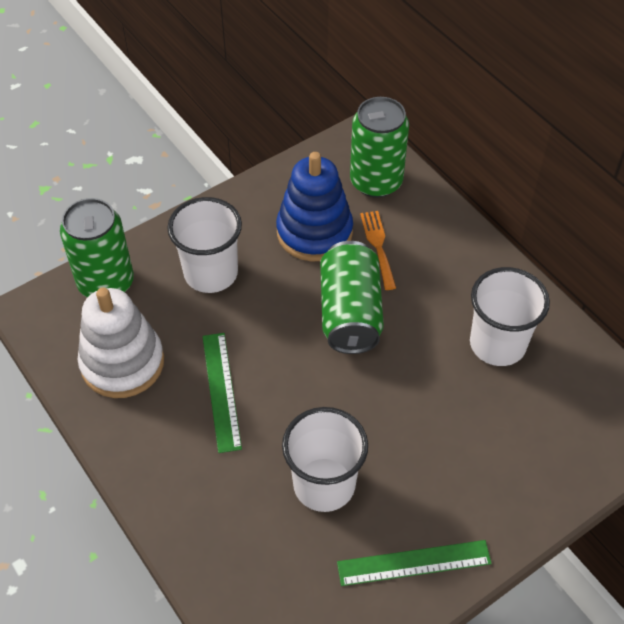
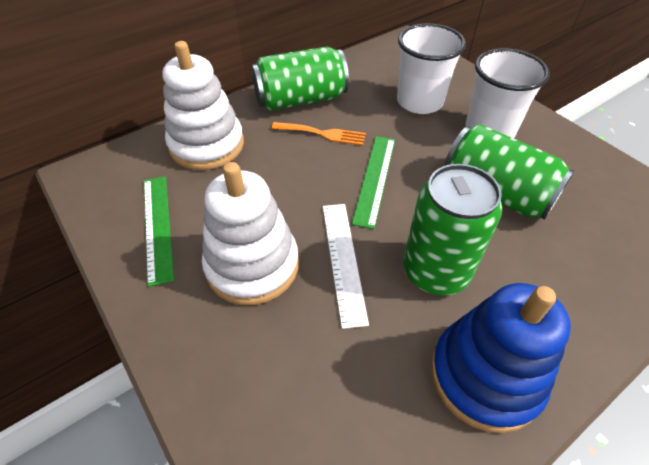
white cup: [167,197,242,293] [282,407,368,512] [470,267,550,366] = 3 -> [397,23,466,114] [466,48,550,138] = 2
white ruler: none = 0 -> [323,204,369,329] = 1
white stacking toy: [78,287,164,398] = 1 -> [163,41,244,170] [202,162,299,305] = 2

